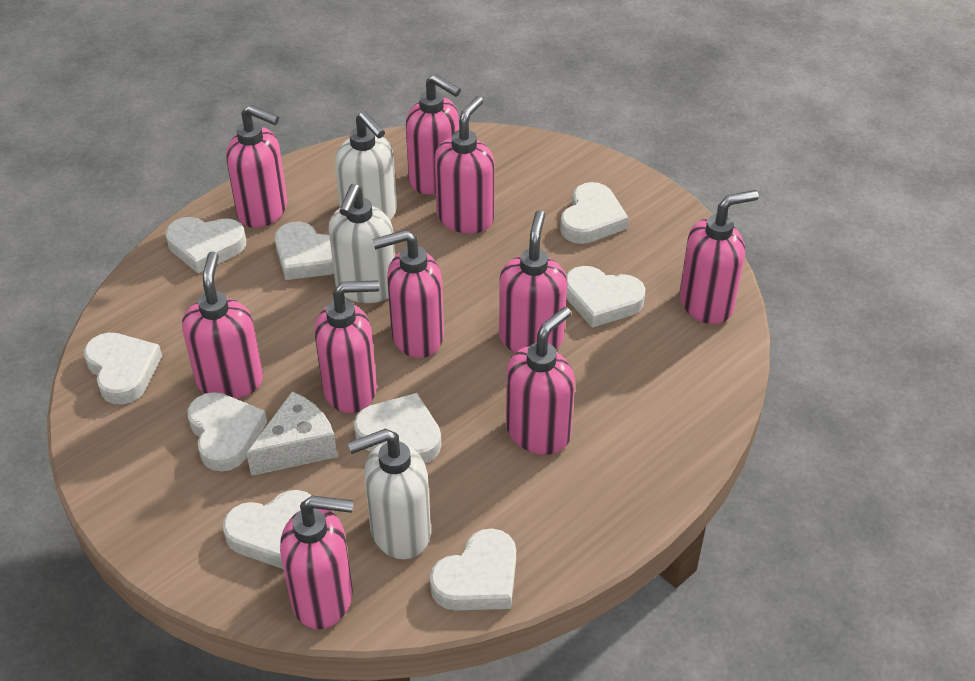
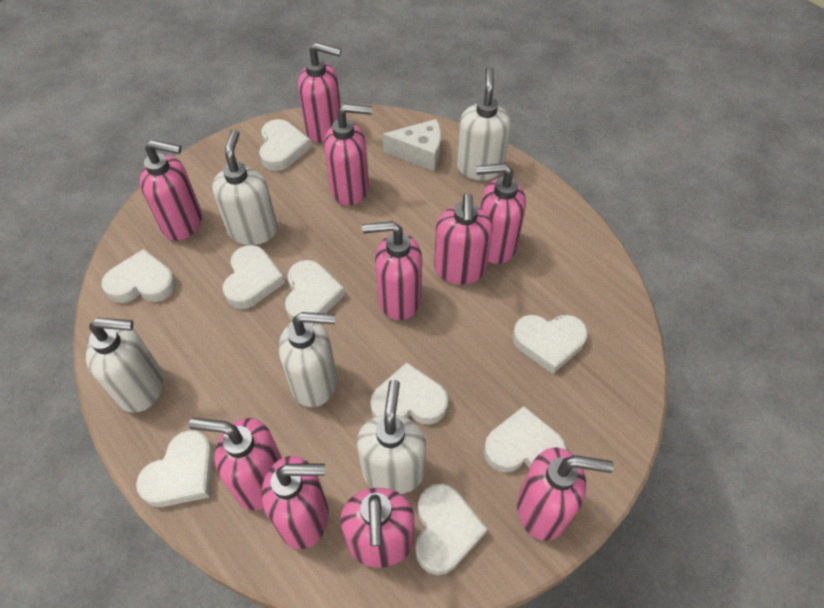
white soap dispenser: [329,184,395,303] [335,111,397,220] [348,429,431,559] = 3 -> [86,318,164,413] [212,129,278,245] [279,312,337,407] [357,380,426,494] [457,66,511,180] = 5

